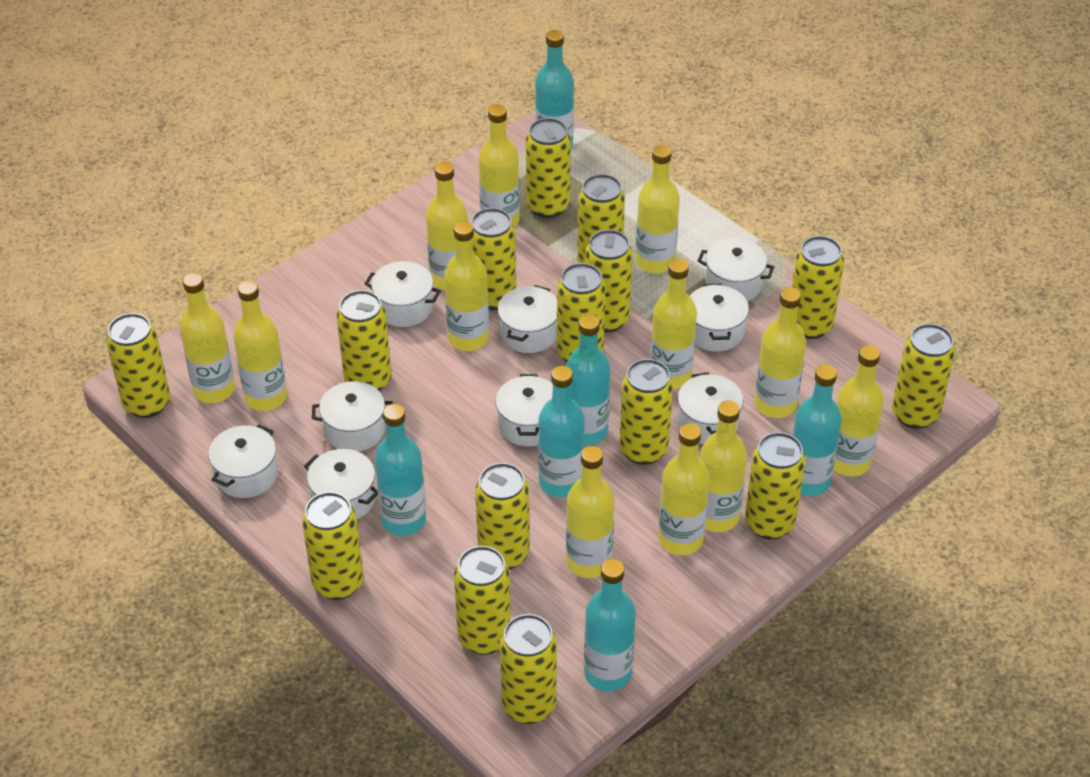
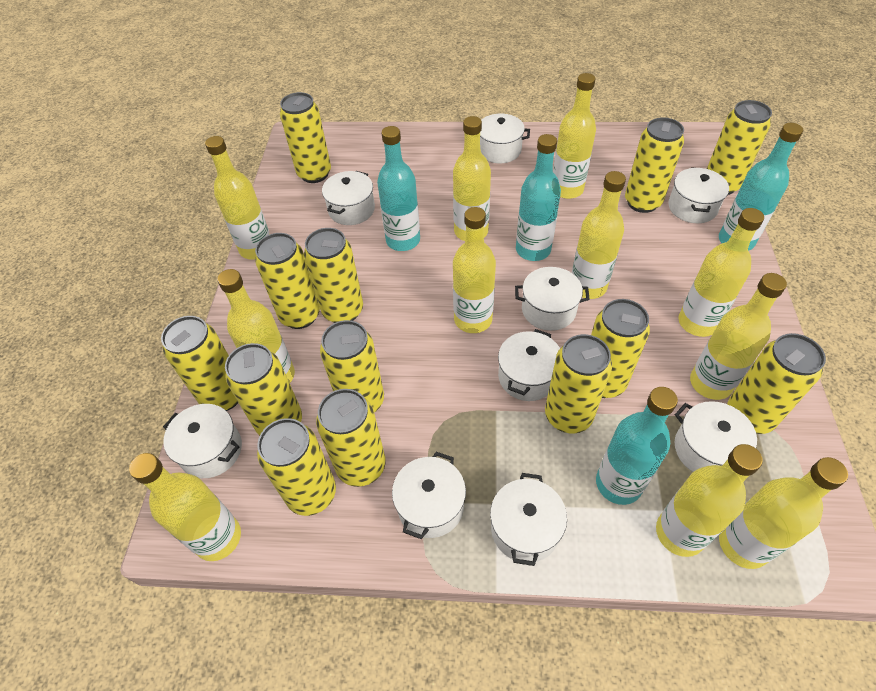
turquoise bottle: [375,404,426,536] [535,30,574,148] [538,366,585,497] [566,314,610,446] [584,559,636,691] [792,364,842,496] = 6 -> [377,126,420,251] [516,134,561,261] [596,387,678,505] [719,123,803,251] = 4
yellow bottle: [180,272,235,403] [233,280,287,411] [426,162,468,290] [444,221,489,351] [479,104,520,227] [566,446,614,578] [635,145,680,274] [650,259,697,389] [658,423,710,555] [700,400,747,532] [754,287,806,418] [833,345,884,477] = 12 -> [129,453,241,561] [205,136,270,259] [217,269,295,383] [453,116,491,241] [453,207,496,333] [553,73,596,199] [572,171,626,299] [656,444,763,557] [678,208,764,337] [690,273,787,400] [719,457,848,569] = 11
yellow can: [106,313,170,418] [302,492,364,600] [337,290,391,391] [454,546,511,655] [471,208,516,310] [475,463,529,570] [500,614,557,724] [526,118,571,218] [557,263,606,362] [577,174,625,263] [585,229,633,333] [619,359,673,465] [745,432,805,539] [792,236,844,339] [892,324,955,429] = 15 -> [161,316,238,411] [225,343,302,436] [255,233,320,329] [257,418,336,516] [280,92,331,183] [304,228,363,323] [316,389,386,487] [320,320,384,412] [545,334,612,433] [591,299,650,398] [625,117,684,213] [707,100,772,195] [727,333,826,434] = 13

